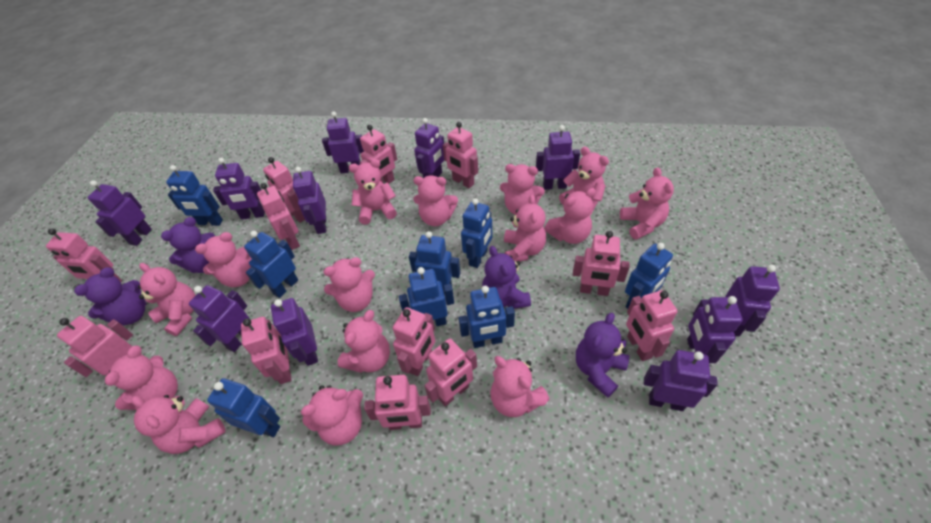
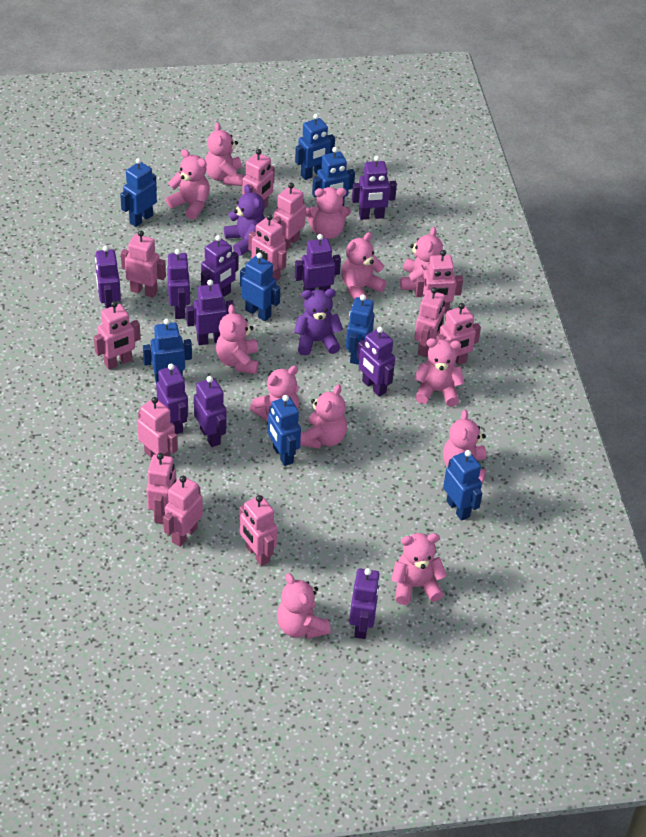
pink teddy bear: [105,346,178,410] [131,395,226,454] [138,263,196,336] [195,232,252,287] [301,385,363,446] [323,257,375,312] [337,310,390,373] [349,159,397,225] [413,175,458,226] [490,356,549,417] [500,164,545,215] [504,195,546,262] [544,188,596,244] [559,147,609,210] [620,167,674,240] = 15 -> [166,149,210,220] [205,122,244,186] [216,304,259,374] [250,366,299,421] [277,573,331,639] [300,384,347,449] [306,187,351,239] [341,232,387,300] [391,533,447,605] [400,227,443,290] [414,338,465,407] [443,410,486,483] = 12
purple robot: [88,180,152,246] [189,285,250,352] [213,158,265,220] [271,298,318,366] [293,167,326,234] [322,111,364,173] [414,118,444,178] [536,125,580,190] [644,350,718,411] [687,296,743,363] [726,265,780,337] = 11 -> [95,246,121,309] [156,364,188,434] [167,249,190,319] [186,280,234,345] [194,376,226,447] [201,235,239,297] [295,234,341,292] [349,568,380,639] [352,156,397,220] [357,327,395,397] = 10
purple teddy bear: [74,267,146,325] [161,217,215,273] [482,246,531,309] [576,313,629,398] = 4 -> [224,185,265,256] [294,289,343,355] = 2

